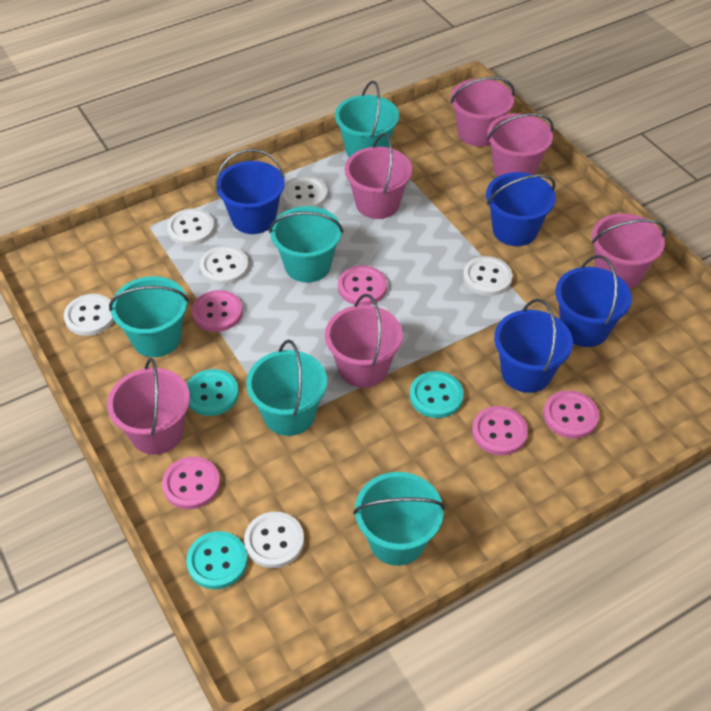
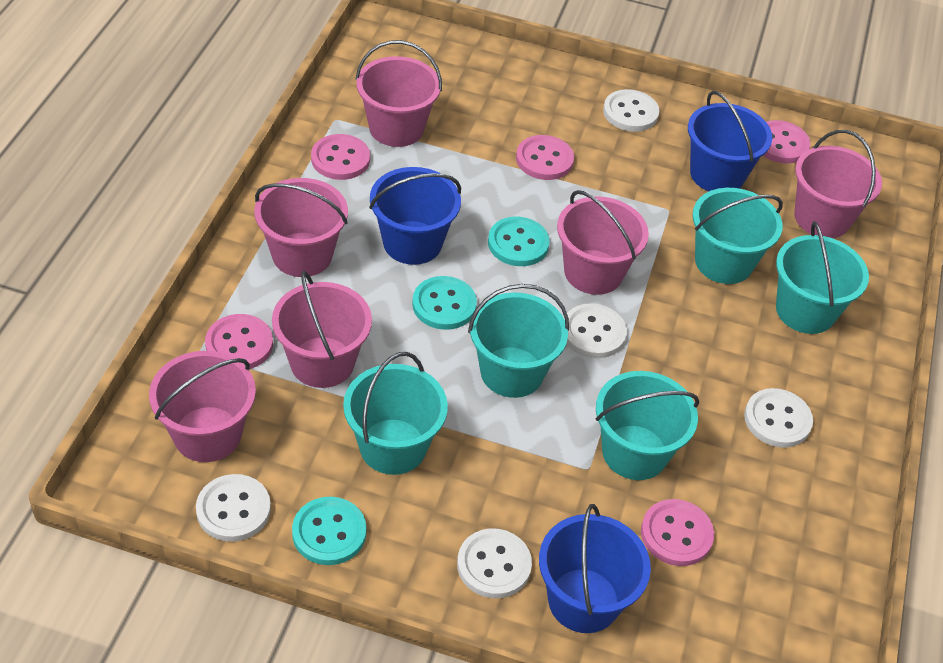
blue bucket: [215,149,285,234] [486,172,556,246] [494,299,573,393] [556,255,632,347] = 4 -> [369,167,461,265] [539,504,651,633] [688,91,772,191] = 3
white button: [64,294,114,336] [167,209,215,246] [200,246,249,285] [244,512,304,568] [282,176,327,208] [463,256,512,296] = 6 -> [196,474,271,542] [457,528,532,598] [564,303,627,358] [603,89,659,132] [744,388,813,448] = 5

